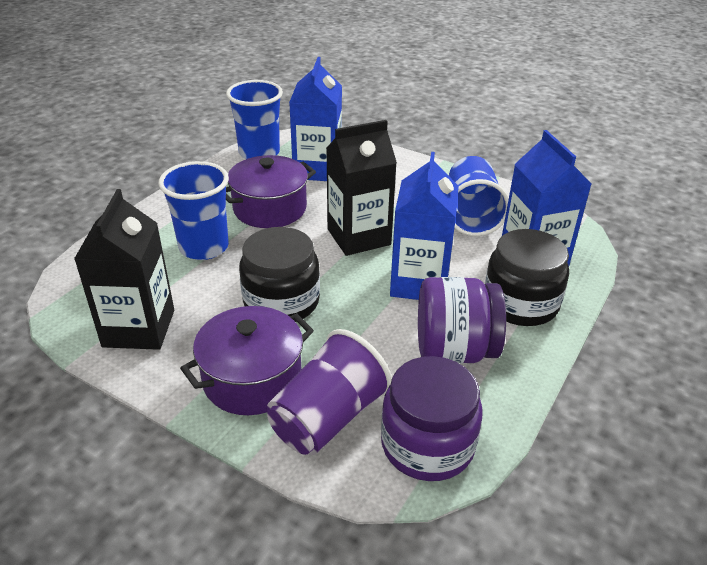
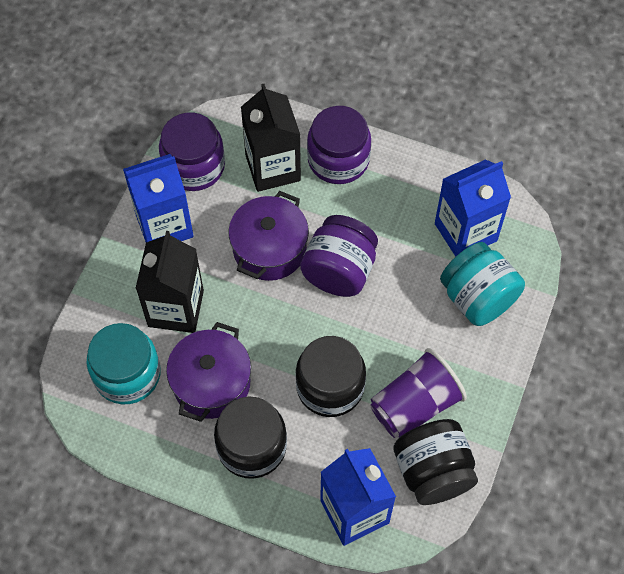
black jar: [239,227,320,322] [485,229,569,326] = 2 -> [214,397,287,479] [295,336,366,417] [393,419,478,505] = 3
blue cup: [158,161,229,260] [226,80,283,159] [449,156,509,236] = 3 -> none = 0
purple jar: [381,356,483,481] [418,277,506,364] = 2 -> [159,113,225,191] [300,215,378,297] [307,106,371,184] = 3
turquoise jar: none = 0 -> [86,323,161,404] [440,242,525,326] = 2

